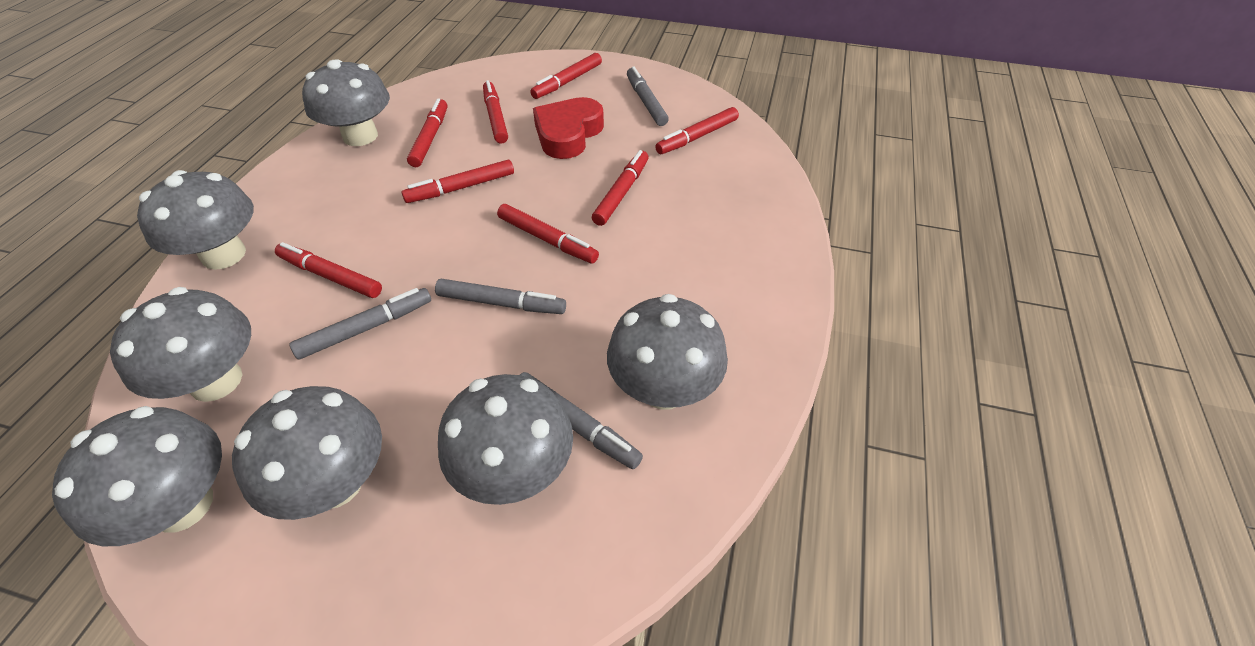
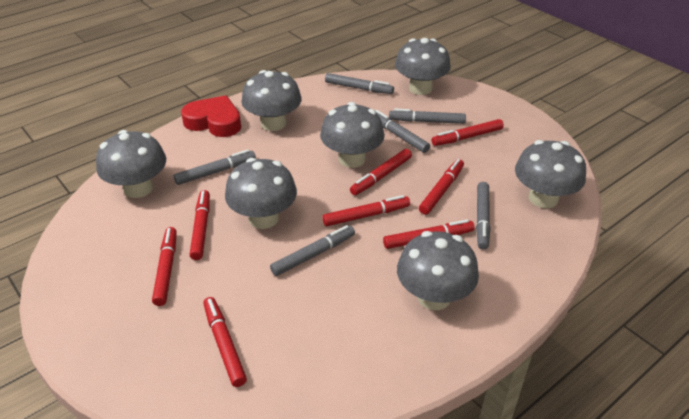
grey marker: [290,288,431,360] [435,279,566,314] [520,372,643,469] [627,67,669,126] = 4 -> [174,149,256,185] [270,225,355,276] [325,73,394,94] [376,110,430,153] [389,108,466,124] [476,182,491,250] = 6

